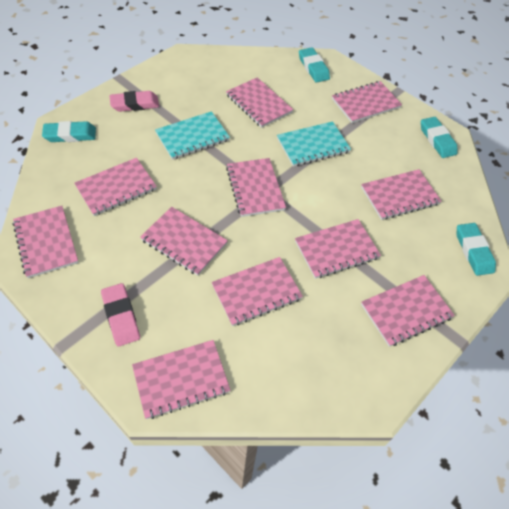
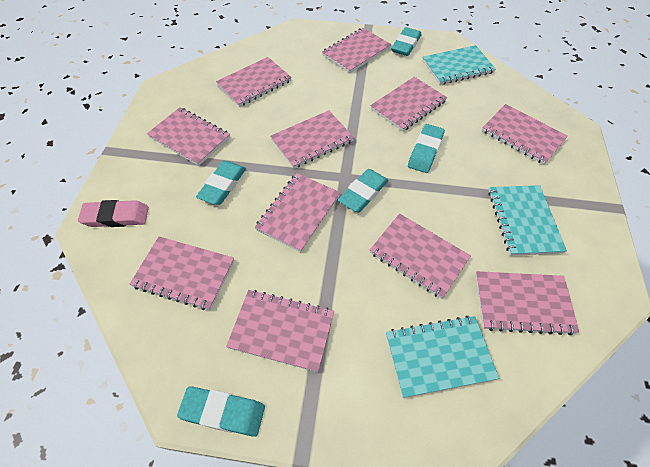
pink eraser: [101,283,140,347] [110,91,159,112] = 2 -> [78,200,149,227] = 1
turquoise eraser: [42,121,96,142] [299,47,330,83] [421,117,458,158] [457,223,496,276] = 4 -> [177,386,265,437] [196,161,246,205] [338,169,389,212] [391,27,422,56] [408,124,445,173] = 5
turquoise notebook: [155,111,230,160] [277,121,351,167] = 2 -> [386,316,499,398] [422,45,496,85] [489,185,567,256] = 3

